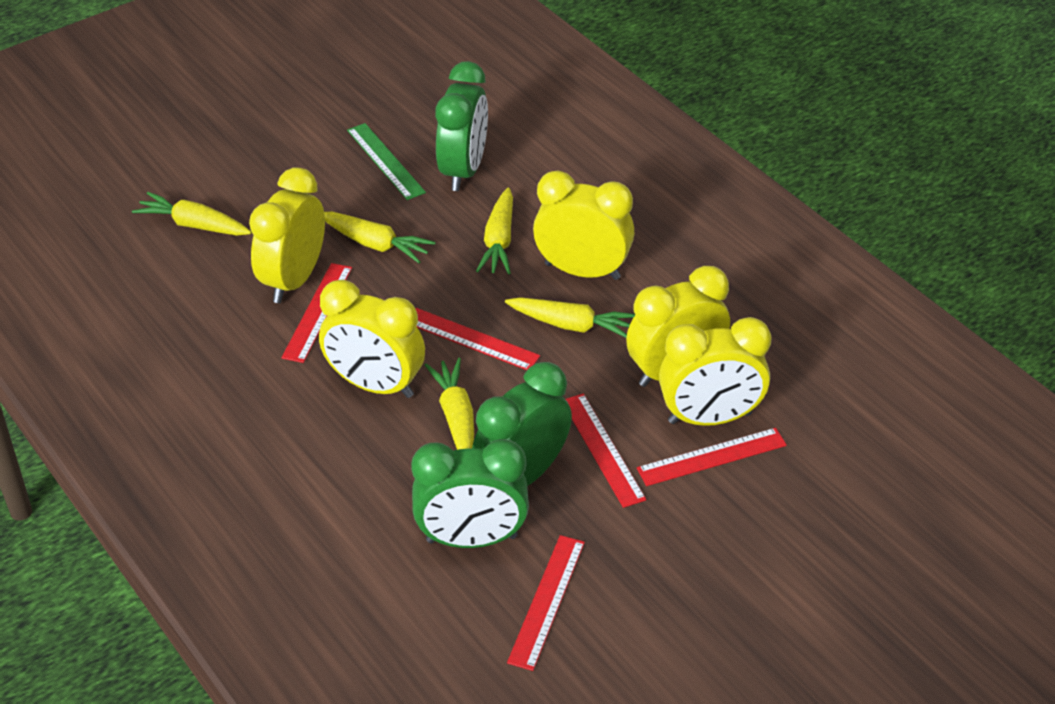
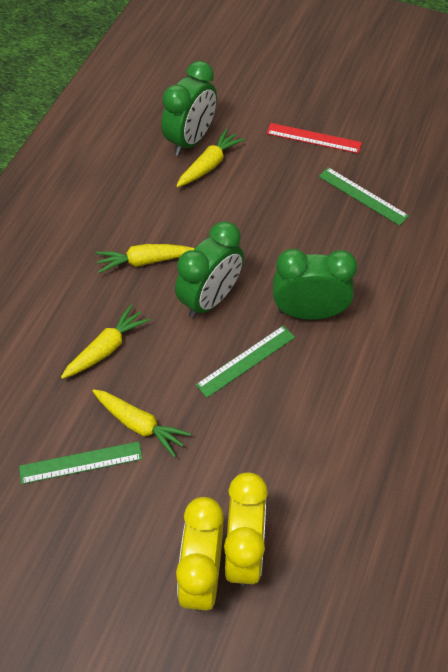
green ruler: [347,123,426,200] = 1 -> [19,441,142,484] [196,325,295,398] [319,167,409,226] = 3
red ruler: [281,263,352,363] [416,308,540,370] [507,535,585,671] [566,393,646,508] [637,428,787,486] = 5 -> [267,123,362,154] = 1
yellow carrot: [132,192,251,235] [324,212,435,263] [425,358,474,450] [476,188,513,274] [505,297,635,338] = 5 -> [61,304,150,379] [93,389,191,457] [96,244,195,273] [176,128,245,187] = 4
yellow clock: [249,167,325,303] [319,280,425,398] [533,171,635,280] [626,266,730,387] [659,317,771,426] = 5 -> [176,497,224,611] [224,472,268,586] = 2

